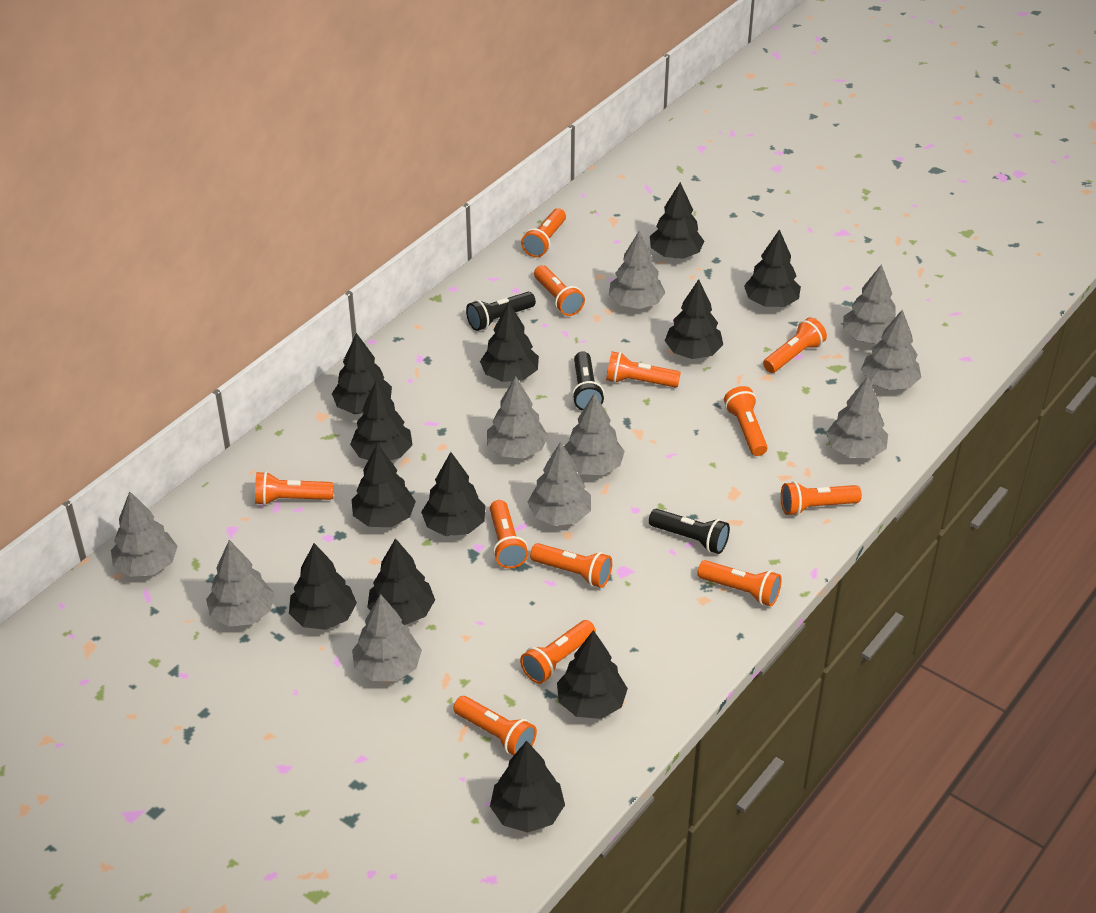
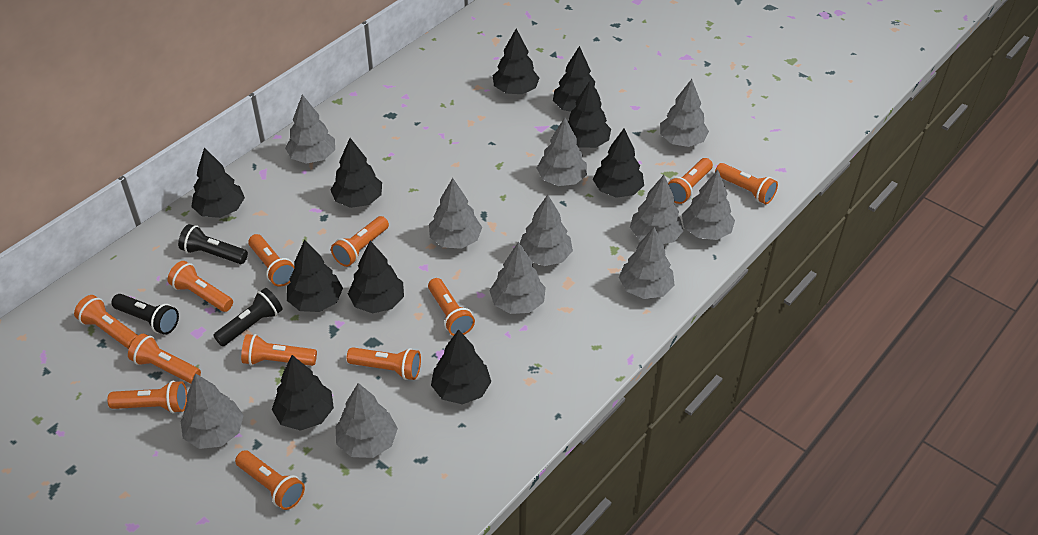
black tree: [289,543,357,630] [332,333,392,414] [350,380,413,460] [352,444,416,527] [367,538,435,625] [421,452,486,536] [480,302,539,382] [490,741,565,833] [557,630,628,719] [650,182,704,259] [665,279,723,359] [744,229,801,307] = 12 -> [191,147,245,218] [272,355,334,431] [287,240,343,312] [330,138,382,208] [348,241,404,313] [431,329,491,404] [493,29,539,94] [553,46,601,112] [568,80,611,148] [593,128,644,198] = 10
grey tree: [111,491,178,577] [206,540,274,627] [352,594,422,681] [487,376,548,459] [528,441,591,526] [564,393,625,475] [609,231,666,309] [826,376,888,458] [843,264,896,344] [861,310,921,390] = 10 -> [180,373,244,449] [285,95,335,164] [336,383,398,458] [429,178,482,249] [489,242,546,314] [520,195,573,266] [537,117,587,186] [619,227,675,299] [630,175,683,244] [660,79,709,147] [682,170,735,240] = 11

